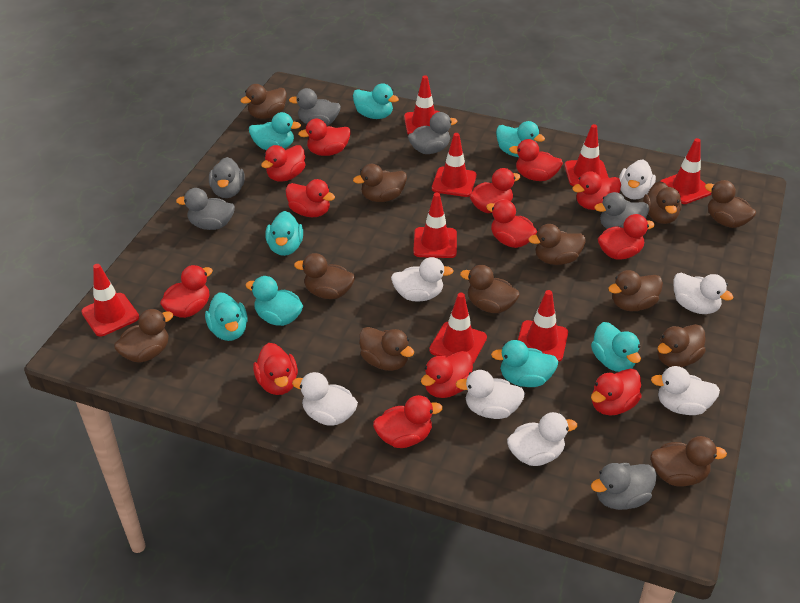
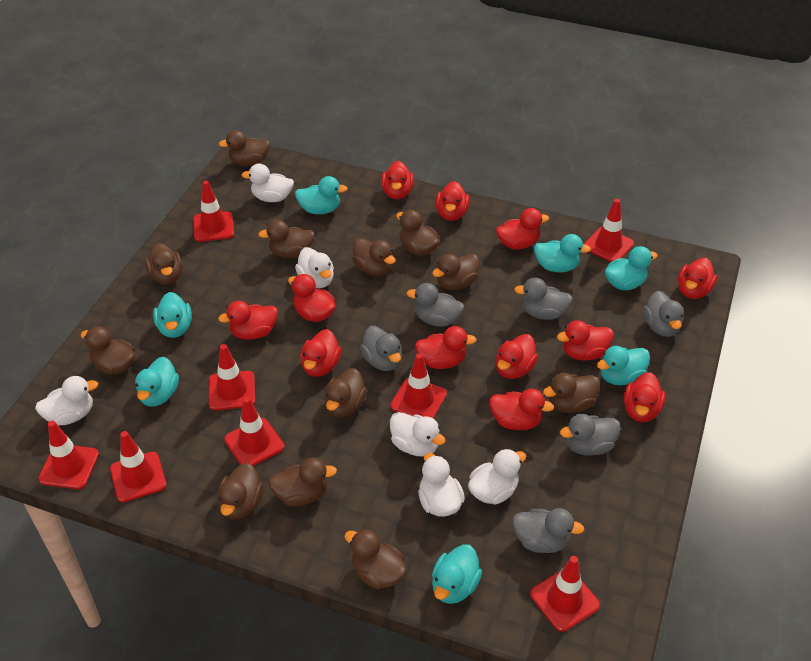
red duck: [160,265,213,318] [253,343,298,395] [261,145,306,182] [286,179,335,217] [298,119,351,156] [373,395,443,448] [421,351,473,398] [469,168,520,213] [486,200,537,248] [509,139,563,181] [572,172,621,210] [591,369,642,415] [598,214,655,260] = 13 -> [218,301,278,340] [288,274,336,322] [300,329,341,377] [381,161,414,199] [415,326,477,369] [435,181,469,221] [489,389,554,430] [496,208,549,250] [496,334,538,379] [557,320,614,361] [623,372,666,422] [678,258,717,299] = 12
turquoise duck: [205,292,248,341] [245,276,303,326] [249,112,301,150] [266,211,303,256] [353,83,399,119] [491,340,559,387] [496,121,545,157] [591,322,641,372] = 8 -> [135,357,179,407] [153,292,192,338] [295,176,348,214] [432,544,482,604] [534,234,591,272] [597,346,650,385] [605,246,658,290] = 7
white duck: [292,372,358,426] [391,257,454,302] [456,370,525,419] [507,412,577,466] [619,160,656,200] [651,366,720,415] [673,273,733,314] = 7 -> [35,376,98,425] [241,164,294,202] [295,247,334,288] [390,412,446,457] [418,453,465,517] [468,449,526,505] = 6

